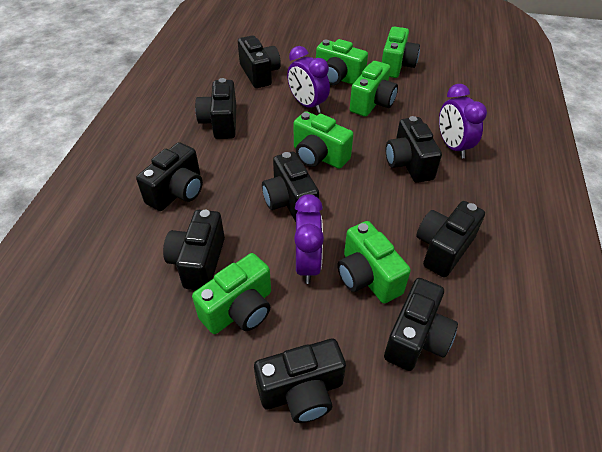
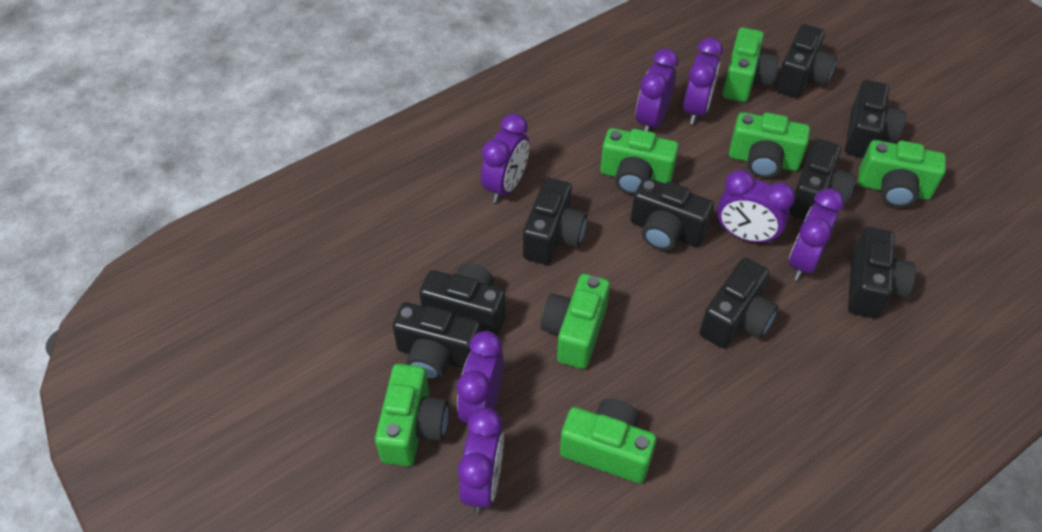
green camera: [192,253,271,334] [294,111,354,169] [316,39,368,85] [337,221,411,304] [350,61,398,117] [382,27,420,78] = 6 -> [375,364,449,466] [541,274,610,369] [560,399,656,483] [600,128,679,195] [723,27,779,102] [729,112,810,178] [858,140,946,207] = 7
purple clock: [287,46,330,113] [294,194,324,284] [439,84,487,159] = 3 -> [457,331,504,423] [458,408,504,513] [481,114,529,203] [636,49,678,131] [683,38,723,125] [717,170,795,245] [789,188,844,280] = 7

